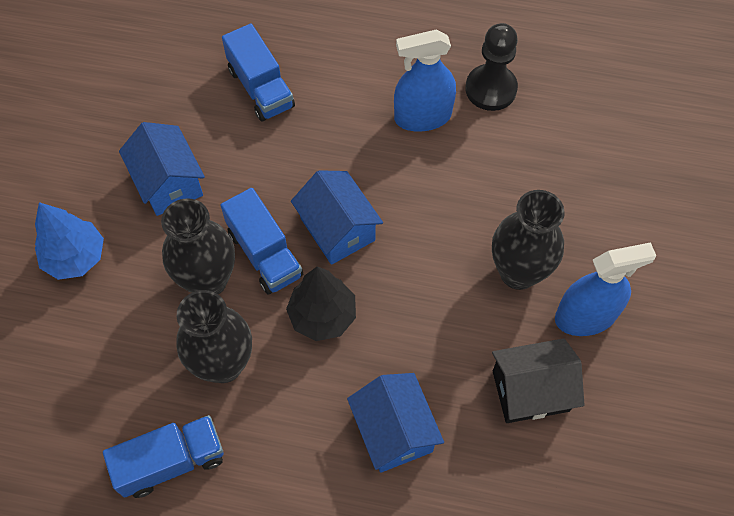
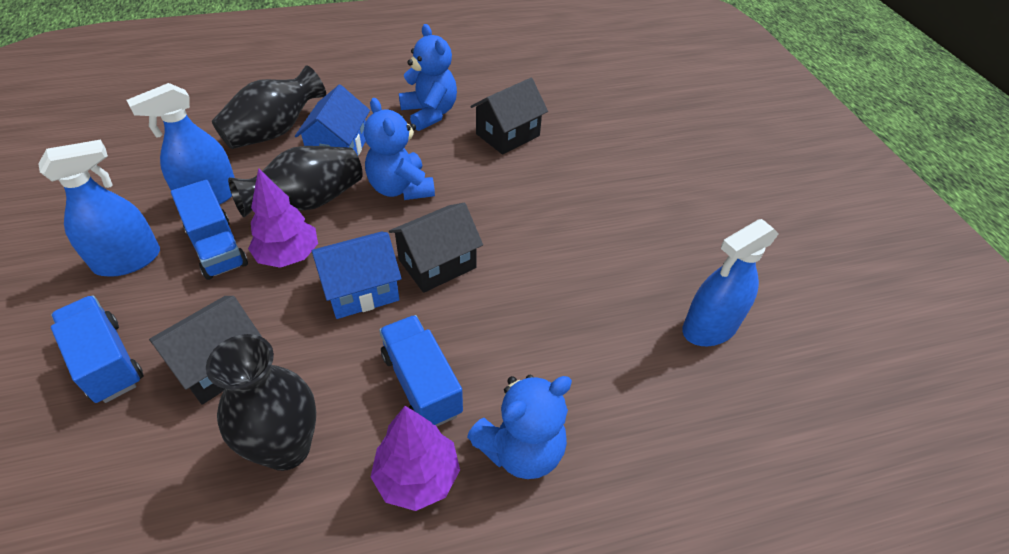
black house: [492,338,585,423] = 1 -> [149,296,262,405] [389,203,483,293] [470,78,548,155] = 3
black pawn: [466,23,518,111] = 1 -> none = 0
black tree: [286,266,356,341] = 1 -> none = 0
blue house: [119,122,205,216] [291,170,383,265] [347,373,444,473] = 3 -> [295,85,370,156] [311,232,402,319] = 2
blue spray bottle: [394,30,456,132] [555,242,656,336] = 2 -> [38,140,160,277] [127,83,235,205] [682,219,779,346] = 3
blue teddy bear: none = 0 -> [364,98,435,200] [399,24,457,131] [467,375,572,479] = 3
blue tree: [35,202,104,280] = 1 -> none = 0
purple tree: none = 0 -> [248,168,318,268] [371,406,460,511] = 2

